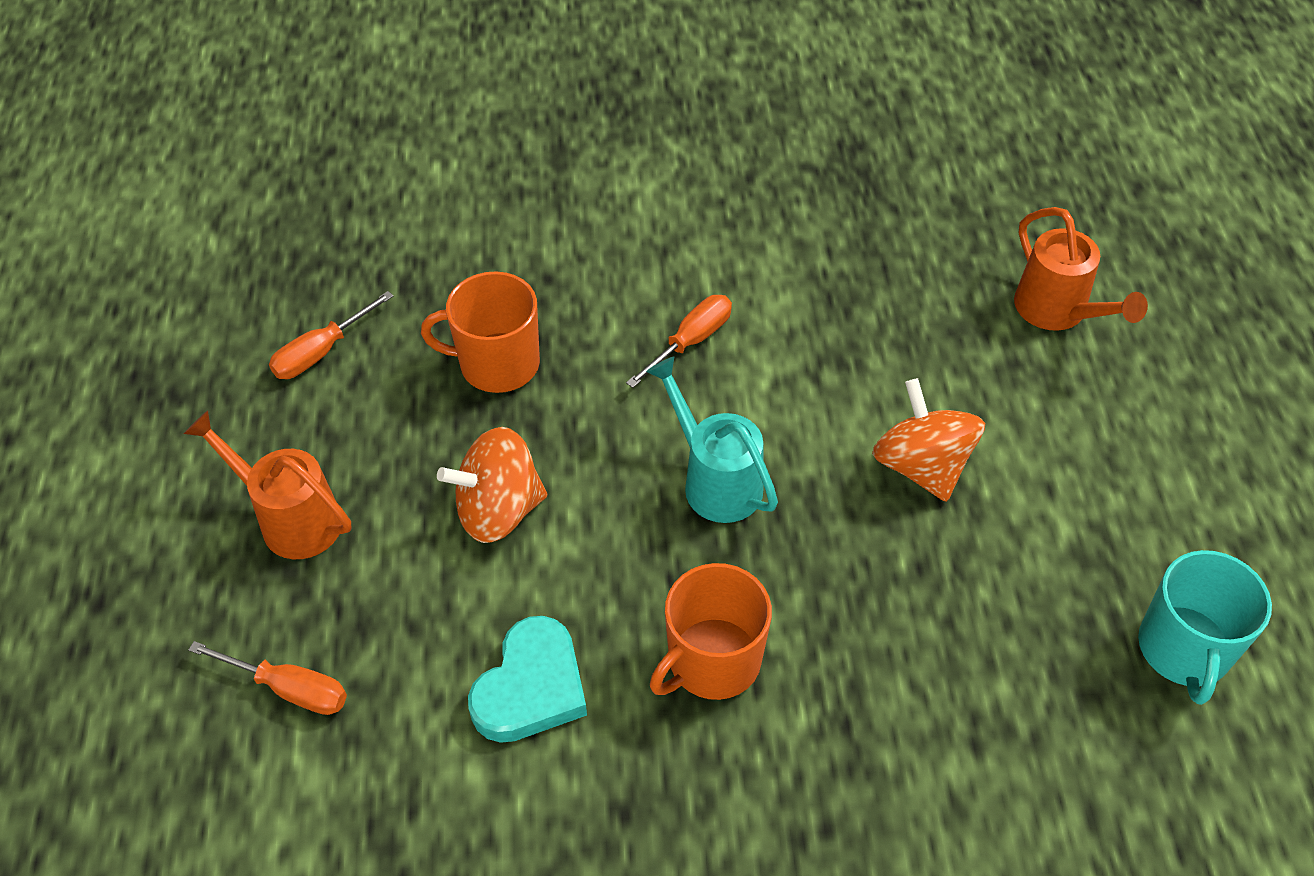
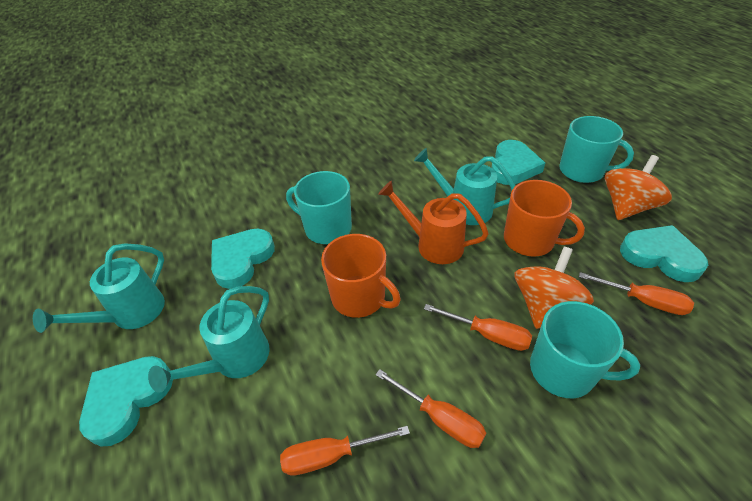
orange screwdriver: [188,641,347,715] [269,291,394,379] [626,295,732,388] = 3 -> [280,426,410,476] [375,369,486,448] [424,304,532,351] [579,272,694,315] = 4
orange watering can: [184,411,351,559] [1014,207,1148,331] = 2 -> [378,181,489,264] = 1
turquoise heart: [468,616,587,743] = 1 -> [79,356,173,446] [211,229,275,289] [491,140,545,185] [620,225,708,282] = 4
turquoise mug: [1138,550,1272,705] = 1 -> [286,171,352,244] [530,301,640,398] [559,116,634,183] = 3
turquoise watering can: [646,356,778,523] = 1 -> [33,243,165,333] [148,286,270,393] [414,148,516,225] = 3

